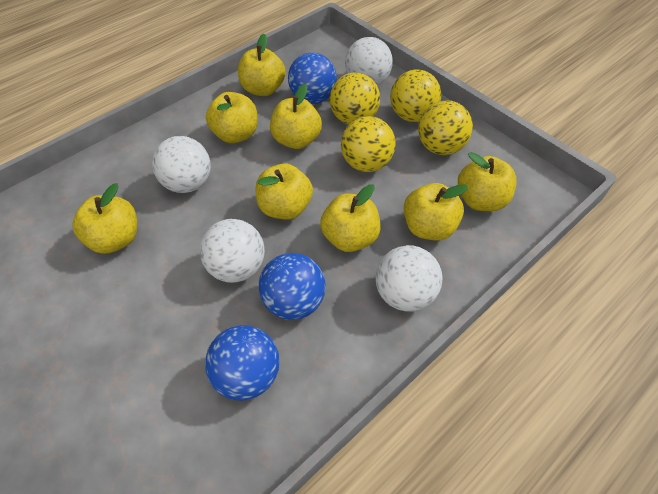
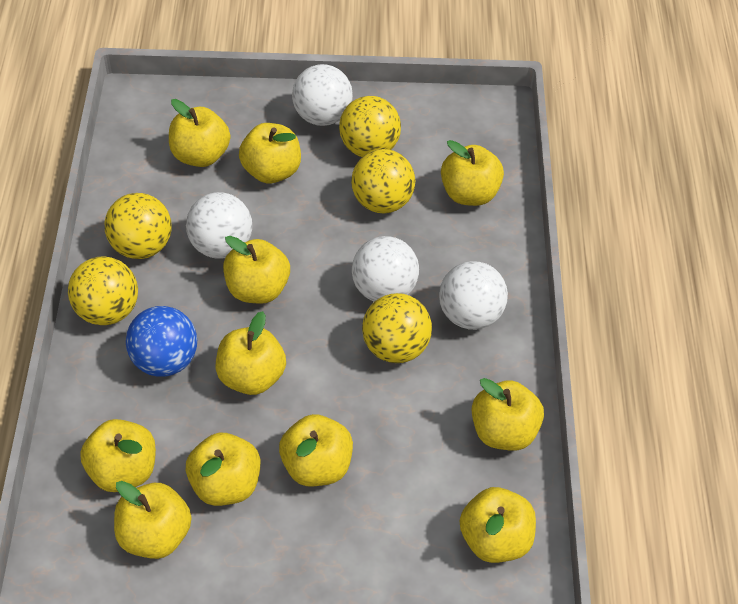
blue ball: [205,325,279,401] [259,253,326,320] [288,52,337,104] = 3 -> [126,306,197,377] = 1
yellow apple: [72,183,137,254] [206,92,258,143] [238,34,285,96] [256,164,313,220] [270,84,322,149] [320,184,381,252] [404,183,468,241] [458,152,517,211] = 8 -> [80,419,156,492] [114,481,191,559] [169,99,230,167] [186,433,261,506] [216,311,286,395] [223,236,290,304] [239,123,301,183] [279,414,353,486] [441,140,504,206] [460,487,536,563] [472,378,544,451] = 11
yellow ball: [330,73,380,125] [341,116,396,172] [390,69,441,122] [418,101,473,155] = 4 -> [68,256,138,325] [105,193,172,259] [339,96,401,157] [351,149,415,213] [362,293,432,363] = 5

